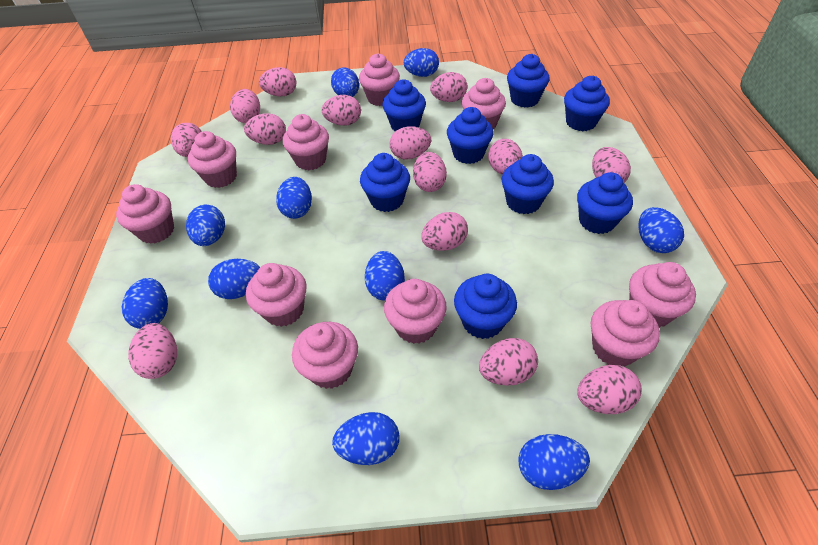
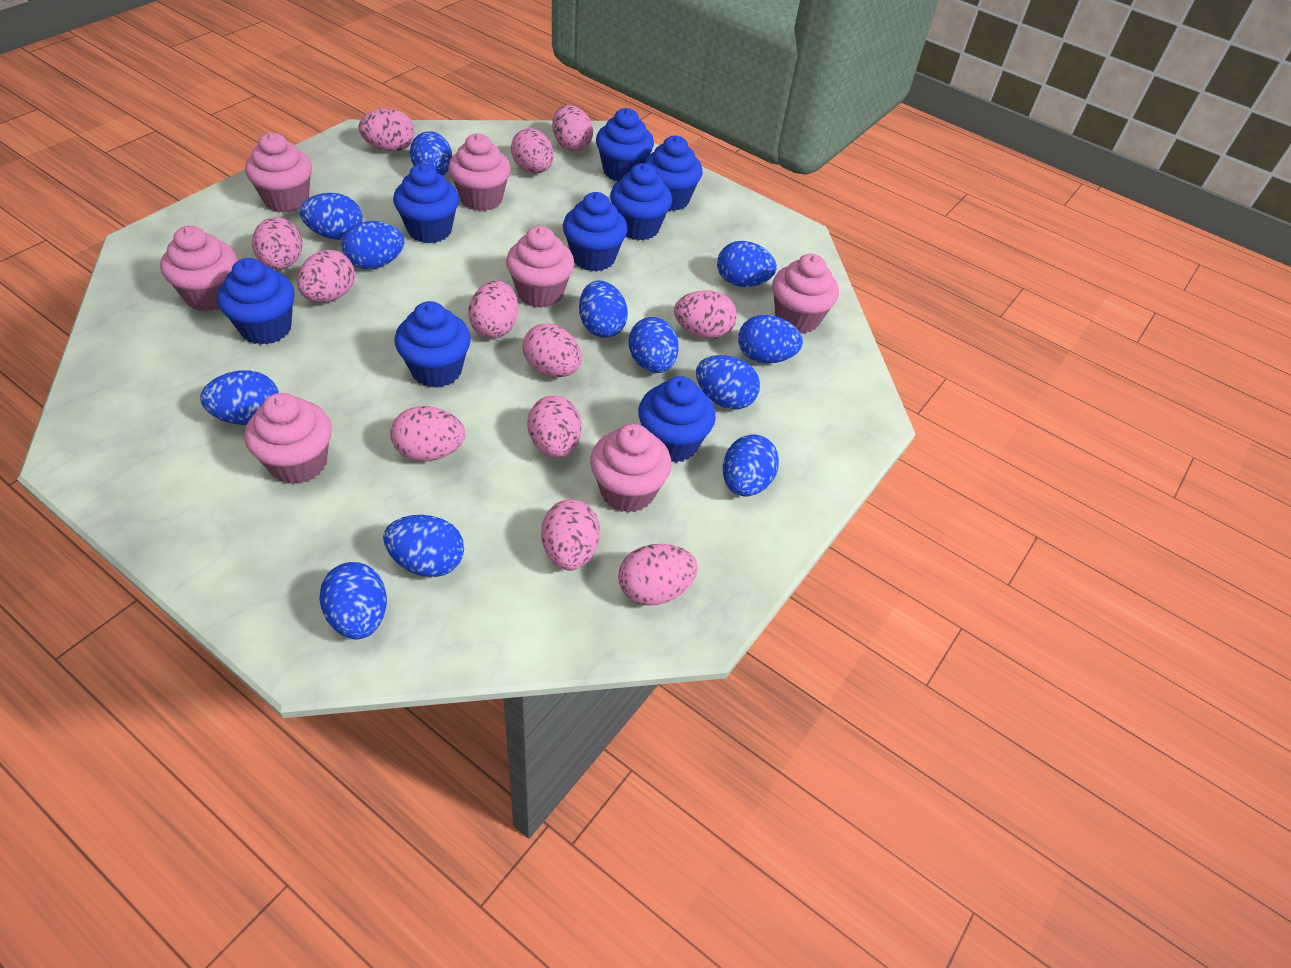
blue egg: [122,278,168,329] [186,205,225,246] [208,259,260,299] [276,177,312,219] [331,67,359,97] [332,412,399,465] [365,251,405,301] [404,48,439,77] [518,434,590,490] [638,207,684,253] = 10 -> [200,370,279,425] [300,193,363,240] [319,562,387,639] [341,221,405,269] [383,515,464,577] [410,131,452,176] [579,281,628,338] [629,317,679,373] [696,355,760,409] [717,241,777,287] [723,435,779,497] [738,315,803,363] = 12
pink cupcake: [116,184,174,244] [188,131,237,188] [246,263,306,327] [283,114,329,170] [292,322,358,389] [359,53,400,106] [384,279,447,344] [462,78,506,130] [591,300,660,366] [629,262,696,328] = 10 -> [160,226,237,312] [245,132,312,213] [245,393,332,484] [448,133,511,211] [506,226,574,308] [590,424,672,513] [772,254,839,334] = 7
pink egg: [128,323,177,379] [171,123,202,157] [230,89,260,123] [244,113,286,145] [259,67,296,96] [321,95,361,126] [389,126,431,159] [413,152,447,192] [421,212,468,251] [430,72,467,102] [479,338,538,386] [488,139,523,175] [577,365,642,414] [592,147,631,183] = 14 -> [252,217,303,270] [297,250,355,302] [358,108,415,152] [390,406,465,461] [468,281,518,338] [511,128,554,174] [523,323,581,377] [527,396,581,458] [541,499,600,571] [552,105,593,151] [618,544,698,605] [674,290,737,339] = 12

